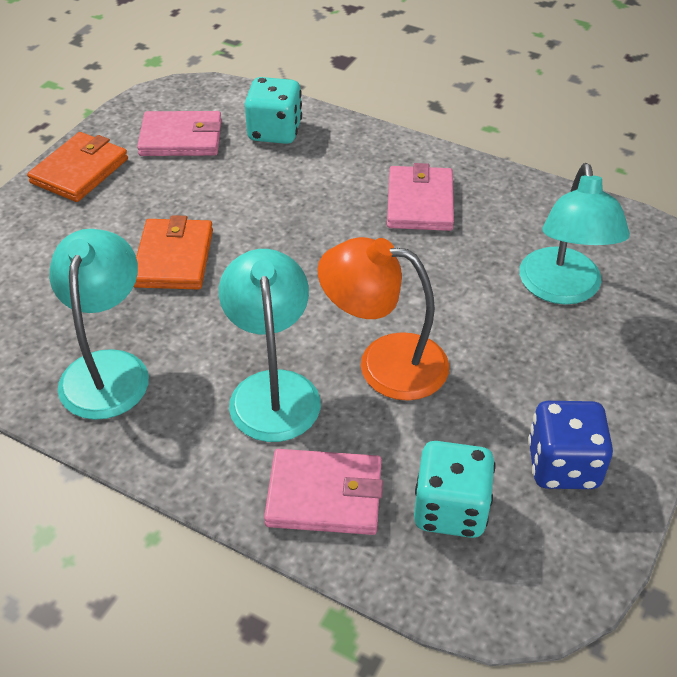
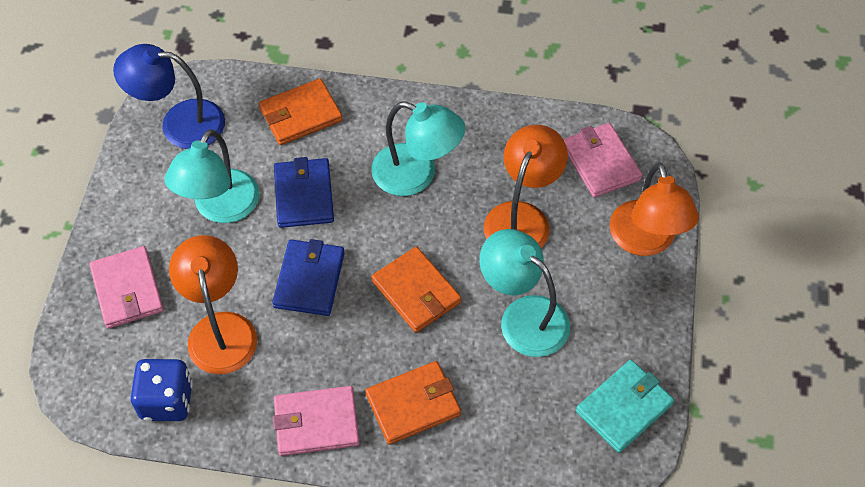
blue lamp: none = 0 -> [113,44,225,149] = 1
blue wallet: none = 0 -> [272,239,345,316] [274,157,334,228] = 2
orange lamp: [318,237,449,401] = 1 -> [169,235,257,374] [484,125,568,248] [609,163,699,256] = 3
orange wallet: [27,132,128,202] [134,215,213,290] = 2 -> [259,78,343,145] [365,361,461,444] [371,247,461,333] = 3
turquoise dice: [245,77,302,144] [414,441,496,538] = 2 -> none = 0
turquoise wallet: none = 0 -> [576,360,674,453] = 1

